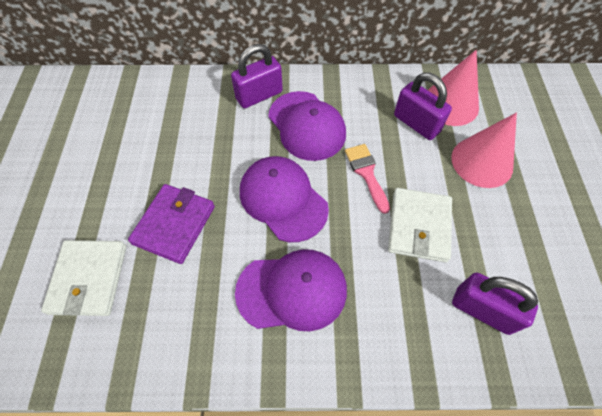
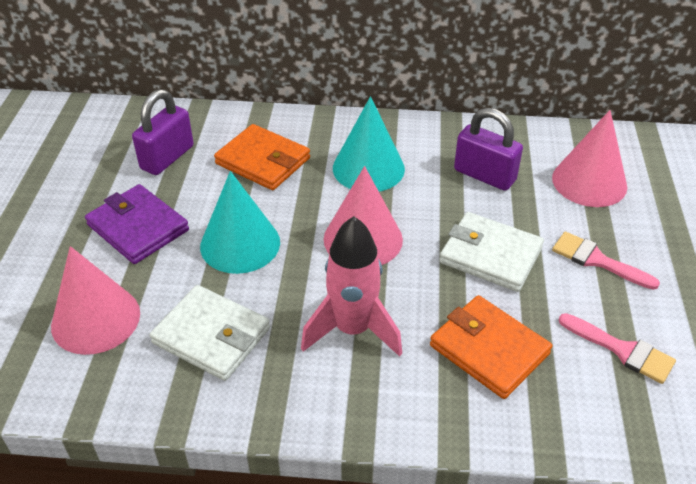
orange wallet: none = 0 -> [214,124,310,190] [430,295,552,399] = 2
pink brush: [345,144,390,214] = 1 -> [552,232,660,290] [559,313,676,384] = 2
pink cone: [428,50,479,126] [451,113,517,188] = 2 -> [51,246,140,355] [324,166,403,265] [552,110,627,207] = 3
pink rocket: none = 0 -> [301,216,402,357] = 1
purple cap: [235,249,347,331] [240,156,329,242] [268,91,346,161] = 3 -> none = 0
purple padlock: [231,44,283,108] [394,73,452,140] [452,273,538,335] = 3 -> [132,89,194,175] [454,108,523,191] = 2
turquoise cone: none = 0 -> [200,171,280,274] [333,96,405,192] = 2

